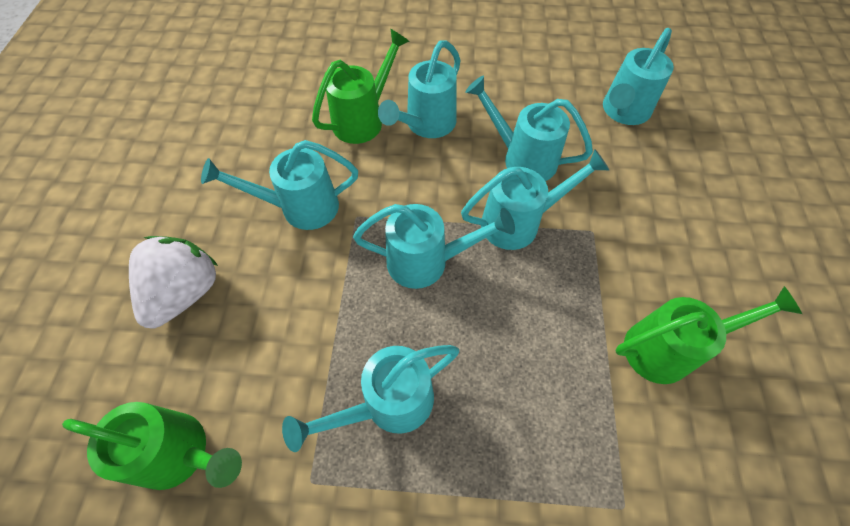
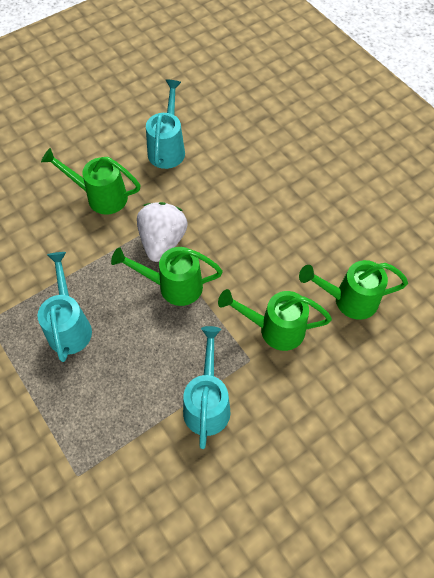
green watering can: [62,402,242,490] [312,29,410,144] [615,286,802,384] = 3 -> [41,148,141,215] [111,247,223,306] [218,289,332,351] [299,260,408,320] = 4
turquoise watering can: [201,140,358,230] [282,345,459,452] [353,204,515,289] [378,40,461,138] [461,149,609,250] [465,76,593,181] [603,28,674,125] = 7 -> [37,252,92,362] [146,80,185,169] [183,326,230,449] = 3

